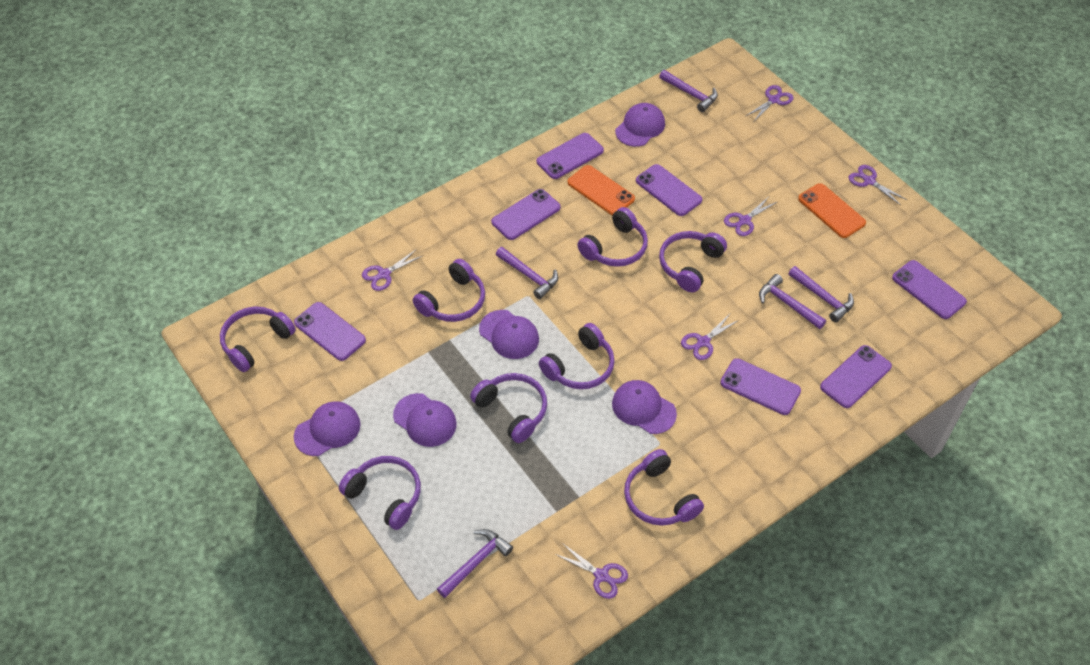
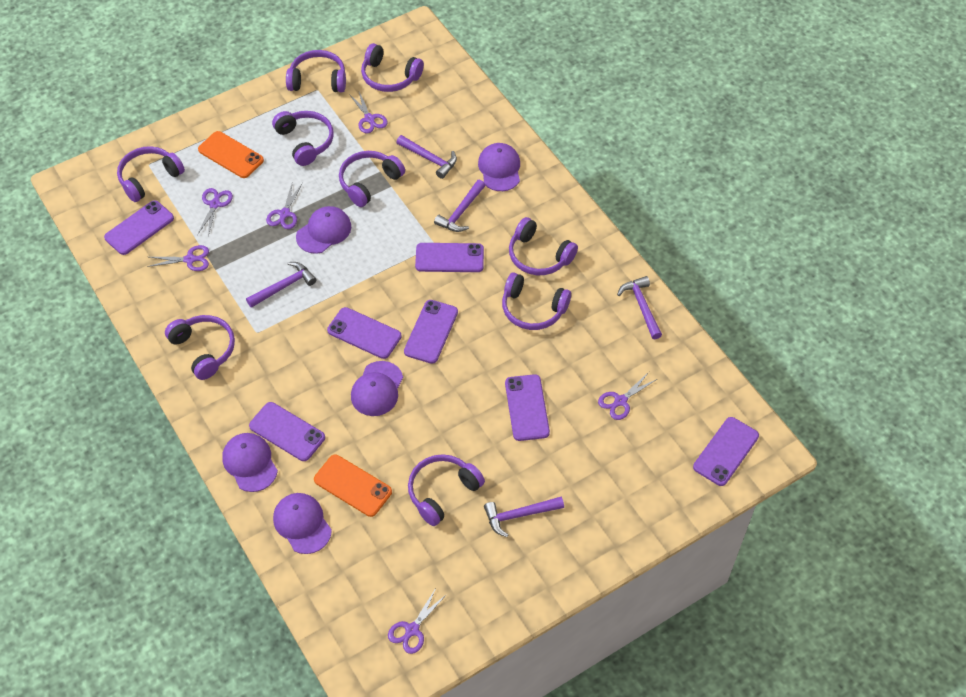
purple headphones: [220,307,296,372] [339,456,421,530] [412,259,485,322] [470,373,547,443] [539,323,615,389] [577,207,648,267] [624,449,704,526] [659,231,727,292] = 8 -> [117,146,185,202] [165,315,235,380] [272,111,334,166] [286,50,346,92] [339,151,405,207] [361,43,424,92] [408,454,485,526] [502,273,571,330] [509,217,578,275] = 9

